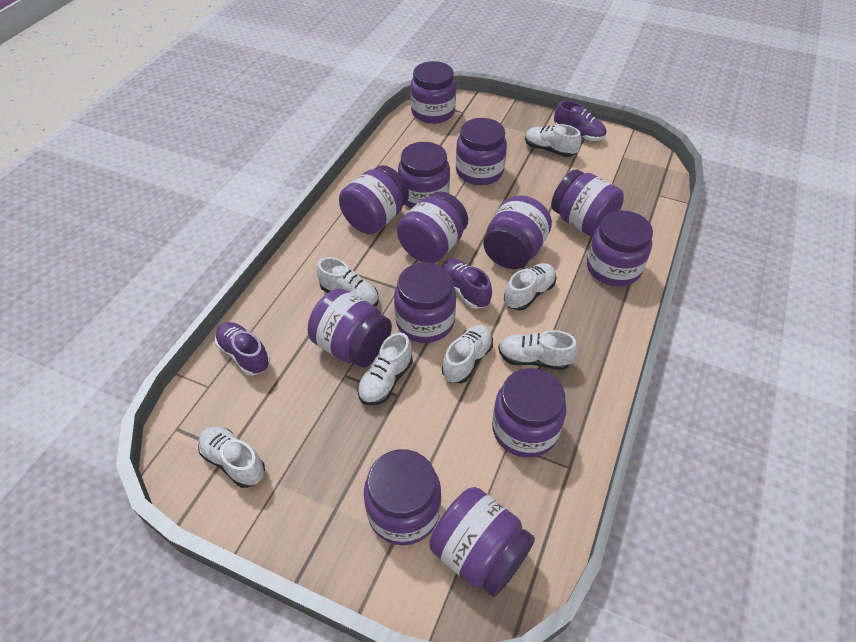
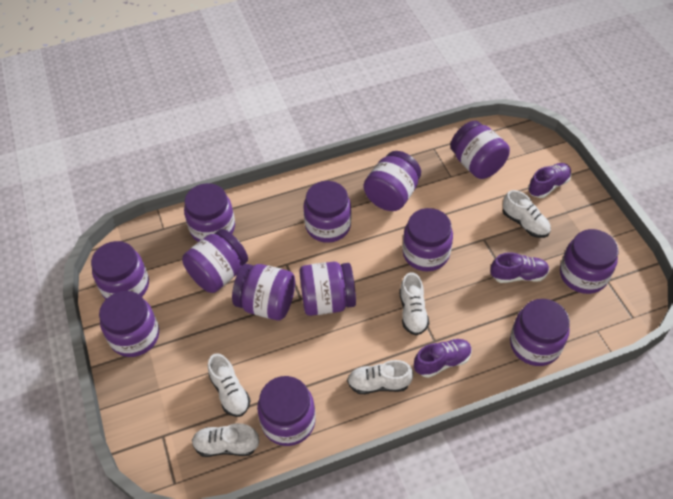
white shoe: [198,427,265,488] [317,257,379,307] [357,332,413,405] [442,325,493,383] [498,330,578,370] [504,263,556,310] [525,124,581,157] = 7 -> [192,423,259,457] [208,353,251,417] [347,360,413,394] [399,272,429,336] [503,190,551,238] = 5

